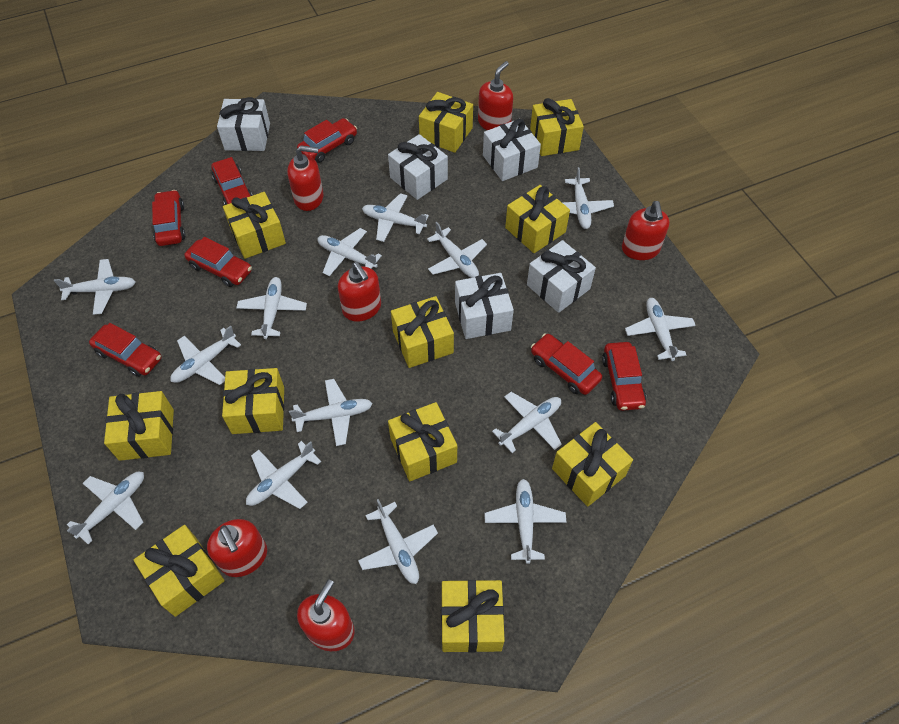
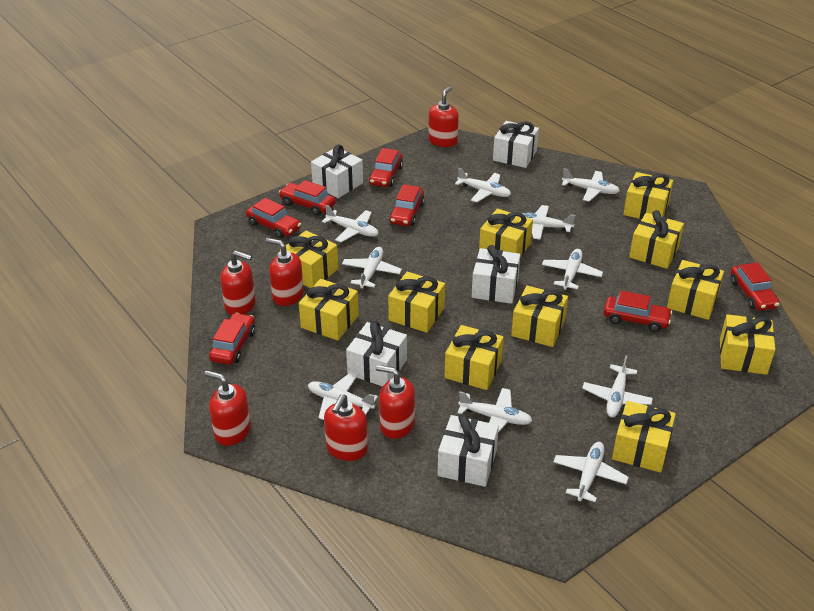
white plane: [54,259,135,315] [67,472,144,545] [170,326,241,385] [236,277,307,339] [246,441,321,509] [289,379,373,446] [317,228,382,277] [358,499,438,584] [362,193,429,242] [427,222,487,278] [484,479,566,564] [492,392,562,453] [562,167,614,229] [625,298,696,361] = 14 -> [308,372,378,420] [322,205,378,242] [342,247,402,288] [455,168,511,202] [458,388,532,433] [522,205,575,240] [542,249,603,290] [553,442,629,502] [562,168,620,202] [582,355,653,418] = 10

